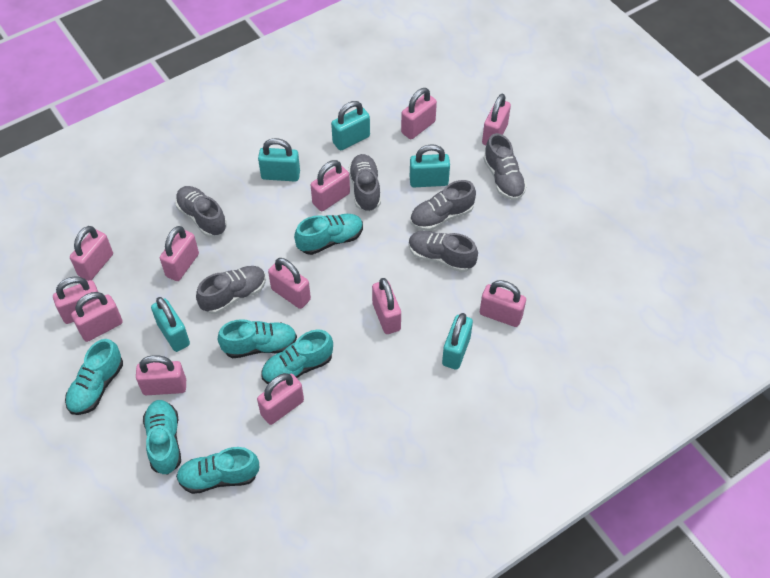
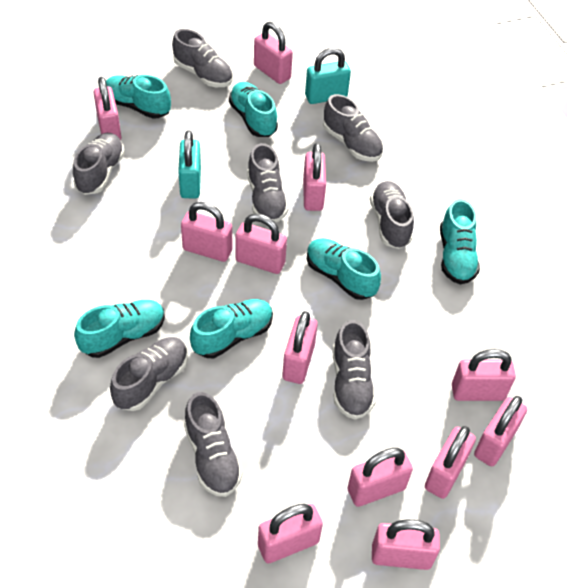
grey shoe: [175,186,227,237] [196,266,266,314] [348,154,381,212] [409,231,478,273] [410,180,476,231] [483,133,527,200] = 6 -> [73,133,125,195] [110,337,188,411] [172,29,233,87] [184,392,243,497] [247,143,289,223] [323,94,384,162] [333,320,376,420] [370,181,414,249] = 8
turquoise padlock: [151,297,190,352] [258,138,300,182] [331,101,370,150] [410,144,450,187] [442,313,473,370] = 5 -> [178,131,201,198] [305,48,351,104] = 2

